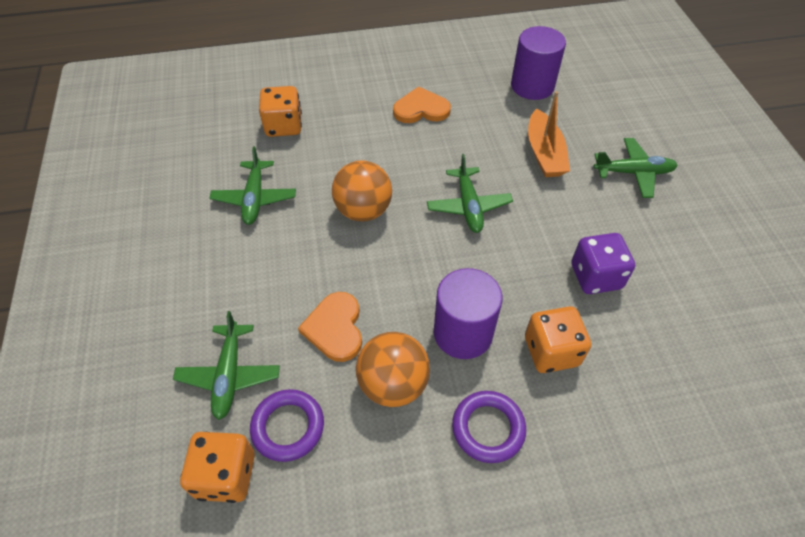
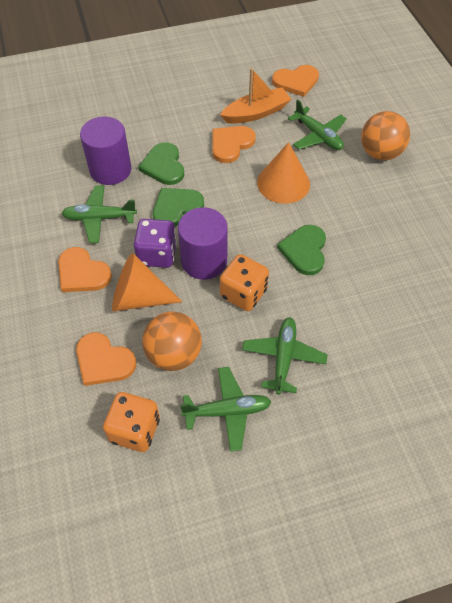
green heart: none = 0 -> [138,142,184,185] [153,188,204,227] [277,225,326,275] = 3
orange cone: none = 0 -> [112,253,182,311] [257,142,310,204] = 2
orange dice: [180,432,255,503] [259,86,302,137] [525,306,591,373] = 3 -> [103,392,160,452] [220,254,269,311] = 2
orange heart: [298,292,362,362] [393,86,451,123] = 2 -> [58,247,112,292] [76,332,136,386] [212,126,256,163] [272,65,319,97] = 4
purple ring: [250,389,324,462] [452,391,526,463] = 2 -> none = 0

